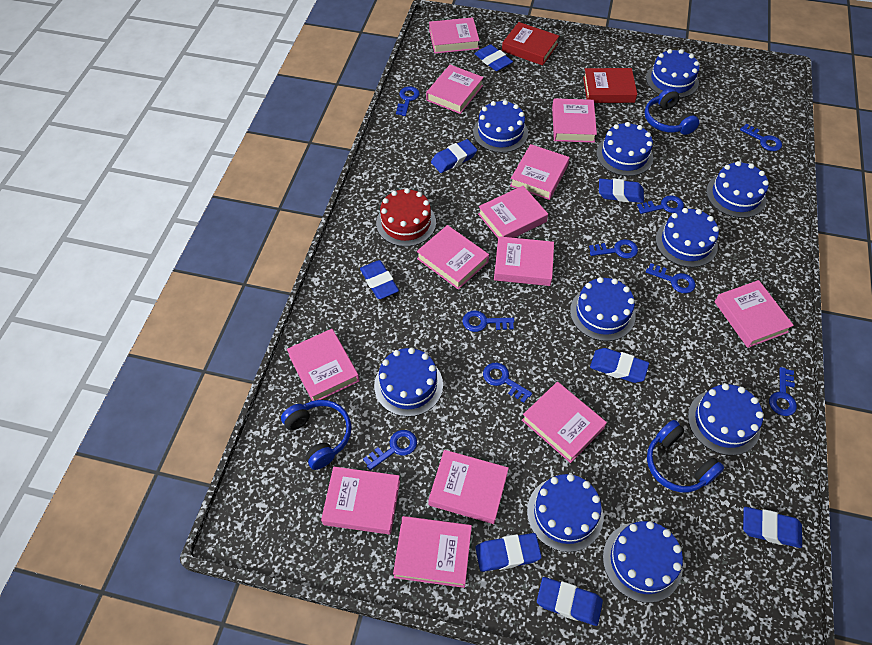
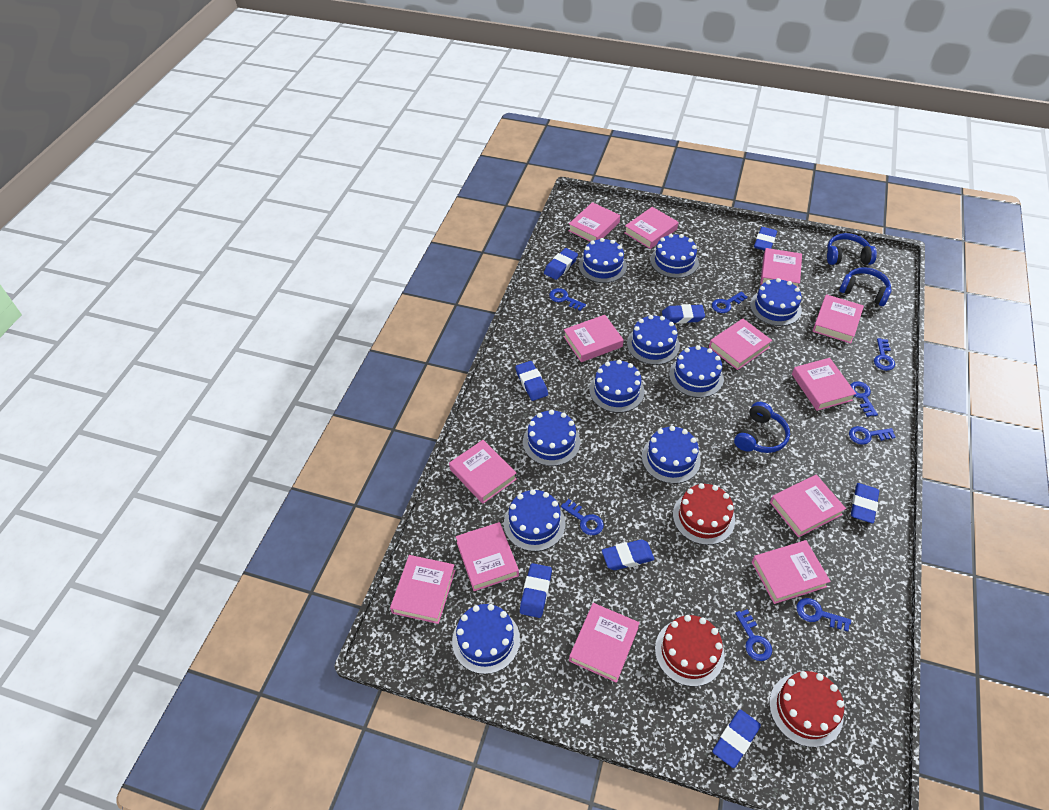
blue key: [363,430,417,470] [396,86,420,116] [462,311,514,332] [483,363,532,403] [589,239,638,259] [637,196,684,214] [646,263,696,293] [740,124,782,151] [769,367,797,416] = 9 -> [549,288,586,311] [561,499,604,535] [712,291,748,313] [735,609,772,661] [797,598,851,631] [849,426,896,445] [850,381,878,417] [874,338,895,371] = 8
red book: [502,22,559,65] [583,68,637,103] = 2 -> none = 0
red cake: [376,188,436,247] = 1 -> [655,615,725,686] [673,483,735,545] [769,671,844,747] = 3

